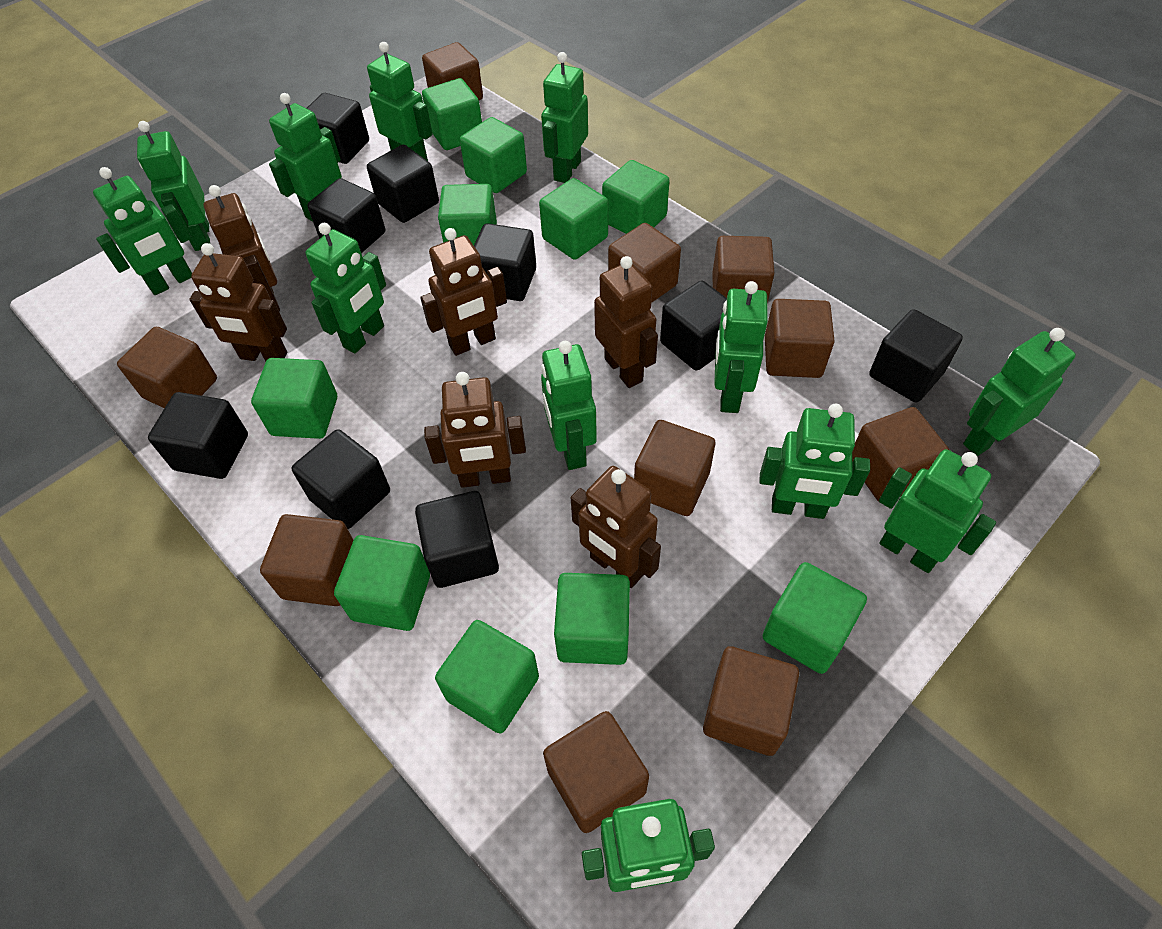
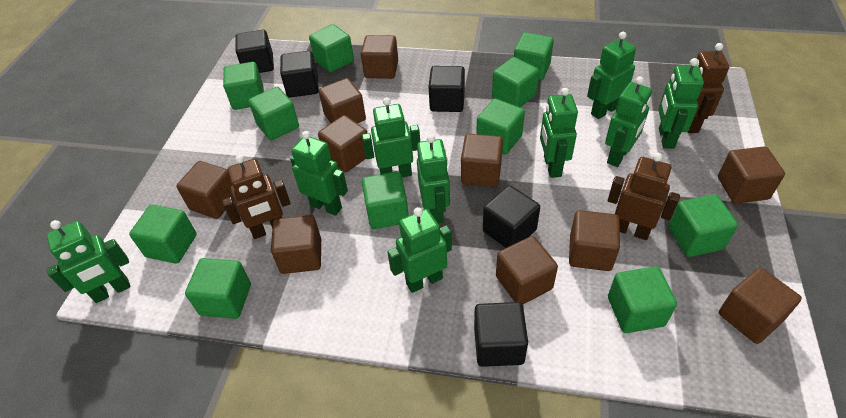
black cube: [148,392,248,479] [291,429,390,529] [306,93,369,164] [307,178,385,253] [367,145,439,223] [415,491,499,588] [474,223,536,301] [660,281,727,371] [869,309,963,403] = 9 -> [236,30,274,73] [280,51,319,98] [428,66,465,112] [474,302,528,367] [483,186,540,248] = 5
brown robot: [189,243,287,361] [203,185,280,311] [420,228,507,356] [424,372,526,488] [571,466,661,588] [594,256,658,388] = 6 -> [222,155,291,239] [608,153,680,240] [687,43,729,133] = 3
green cube: [251,358,337,439] [334,535,430,631] [422,78,482,150] [435,620,539,733] [438,184,497,245] [460,117,527,193] [539,178,608,260] [554,573,630,665] [602,160,670,234] [763,562,867,674] = 10 -> [129,205,197,264] [185,258,251,319] [223,62,264,110] [248,87,299,140] [309,24,354,73] [362,171,409,229] [476,99,525,155] [492,57,539,107] [514,32,554,81] [608,266,677,333] [669,194,738,257] = 11
green robot: [93,167,192,295] [137,121,210,251] [269,93,342,222] [305,223,386,353] [367,42,433,161] [541,52,588,183] [541,341,597,470] [582,799,715,892] [714,281,768,413] [759,404,870,519] [879,449,996,573] [963,328,1076,456] = 12 -> [47,220,131,303] [290,131,348,216] [362,97,420,177] [387,207,452,293] [417,135,450,223] [540,88,578,178] [587,32,636,119] [605,76,652,167] [658,58,704,149] = 9

